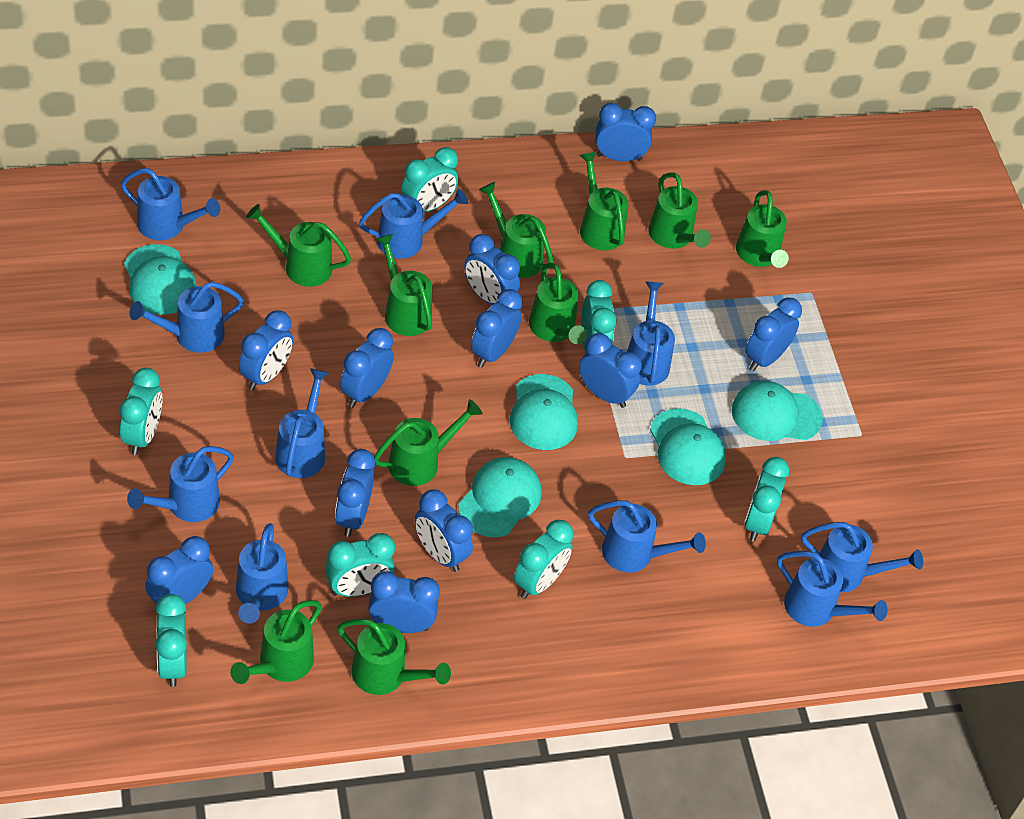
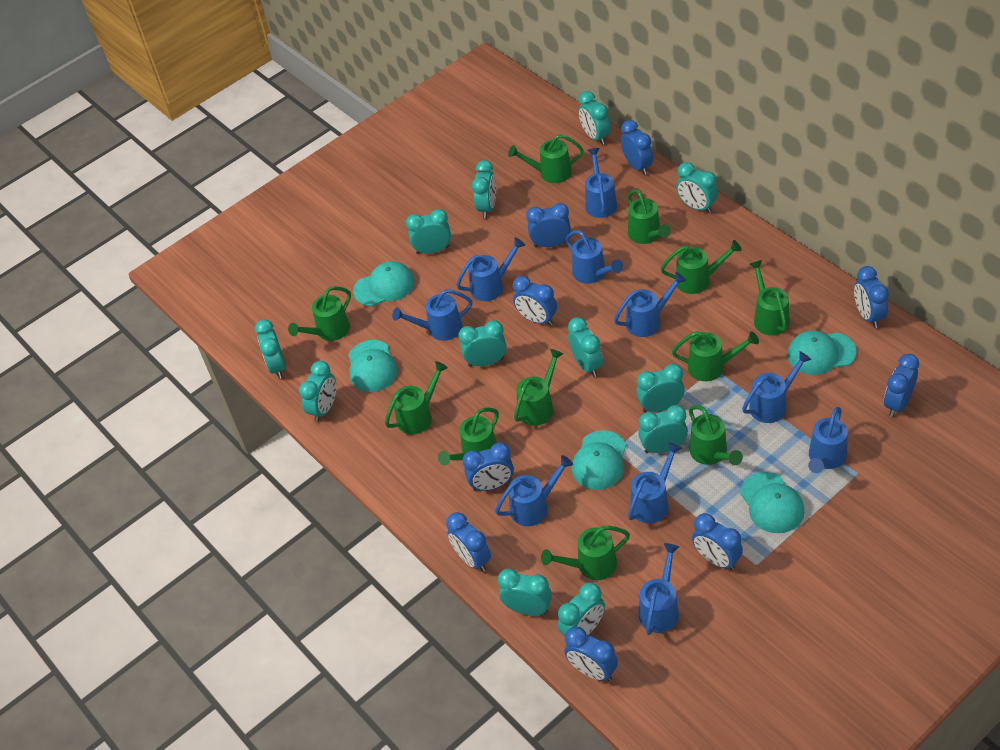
blue clock: [145,536,213,604] [239,310,293,391] [335,449,375,537] [340,328,394,408] [368,571,440,633] [415,490,473,572] [464,234,520,305] [471,289,523,367] [579,333,642,408] [596,103,656,161] [746,298,802,371] = 11 -> [446,512,491,572] [463,443,514,491] [513,276,557,326] [526,203,571,247] [565,627,618,681] [621,120,653,175] [692,513,743,570] [854,266,889,328] [884,354,919,417] = 9
green watering can: [230,600,322,684] [246,204,351,287] [337,619,451,695] [374,399,482,486] [375,234,432,336] [479,182,554,278] [529,263,587,344] [580,152,628,250] [648,173,711,249] [736,190,789,268] = 10 -> [288,286,351,341] [385,361,448,434] [438,408,499,466] [508,134,584,183] [514,349,563,426] [541,526,630,580] [628,189,671,244] [660,240,742,294] [672,331,759,381] [689,405,743,465] [750,260,789,336] = 11
turquoise clock: [120,368,162,455] [156,594,187,687] [325,533,395,597] [401,147,458,213] [514,520,574,599] [581,280,617,353] [744,457,790,541] = 7 -> [255,319,286,379] [299,361,336,422] [406,209,451,254] [458,320,506,367] [472,160,496,218] [498,569,552,616] [558,582,605,636] [568,317,603,377] [579,91,611,145] [636,364,685,413] [638,405,688,453] [676,162,718,213] = 12

